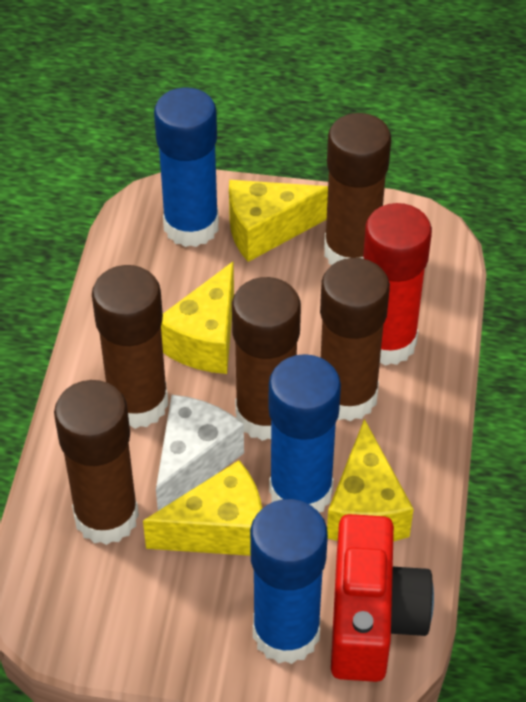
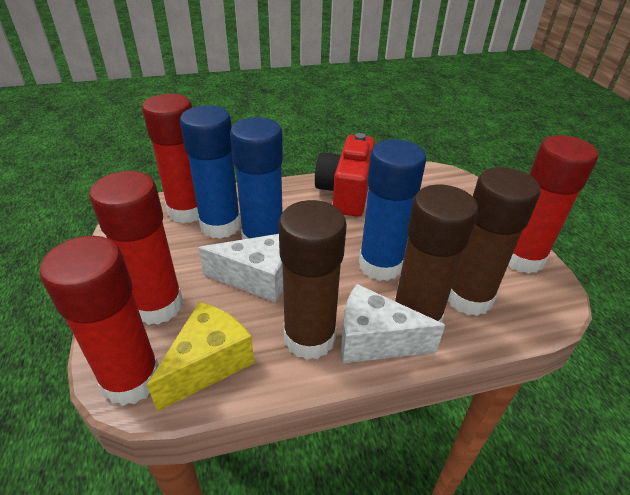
brown glue stick: [54,380,139,545] [92,265,168,429] [232,277,301,441] [320,258,390,421] [324,113,391,265] = 5 -> [279,200,347,360] [395,185,478,323] [448,167,541,316] = 3
red glue stick: [363,203,432,366] = 1 -> [40,236,159,406] [89,171,183,325] [142,94,199,223] [508,135,598,274] = 4
white cheese: [156,395,244,511] = 1 -> [199,234,283,302] [341,284,445,363] = 2
yellow cheese: [143,460,262,556] [161,262,234,374] [229,180,328,262] [327,419,413,541] = 4 -> [147,302,254,412] = 1

